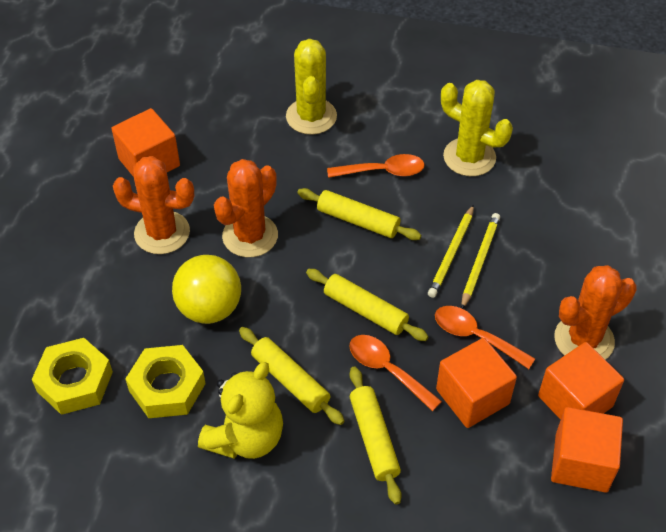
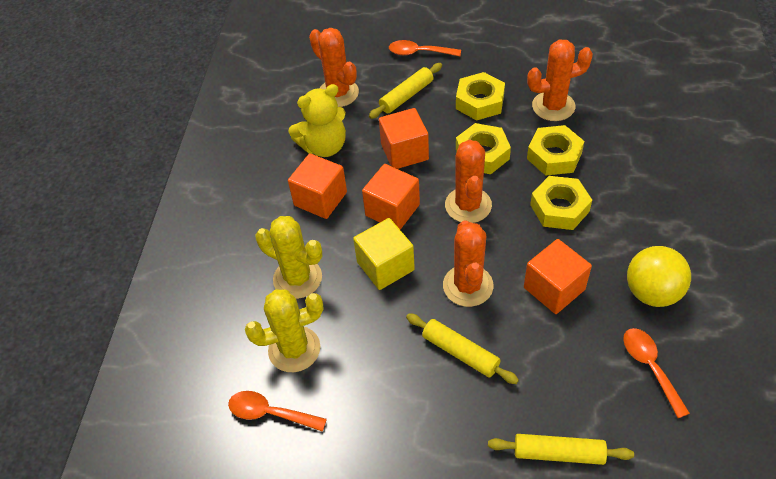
orange cactus: [113,156,194,254] [214,159,278,257] [554,265,637,359] = 3 -> [309,28,359,107] [443,220,494,307] [445,140,492,223] [527,39,593,121] = 4
yellow cube: none = 0 -> [353,218,415,290] = 1
yellow nut: [32,338,113,415] [125,345,206,418] = 2 -> [456,72,505,121] [456,123,511,174] [527,125,584,176] [530,176,592,230] = 4
yellow pencil: [428,205,474,298] [461,213,500,309] = 2 -> none = 0
yellow rolling pin: [239,327,345,425] [297,188,421,240] [306,269,428,341] [350,366,402,505] = 4 -> [369,63,442,119] [406,313,519,384] [488,434,634,465] = 3

